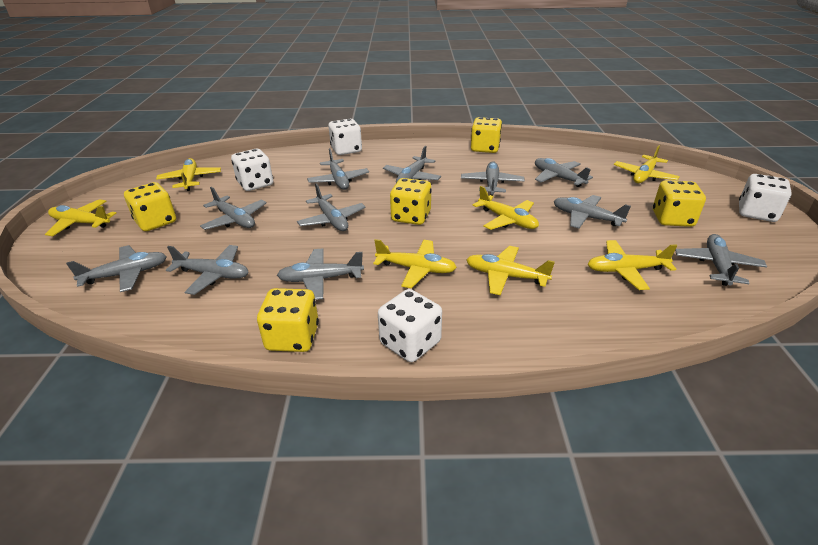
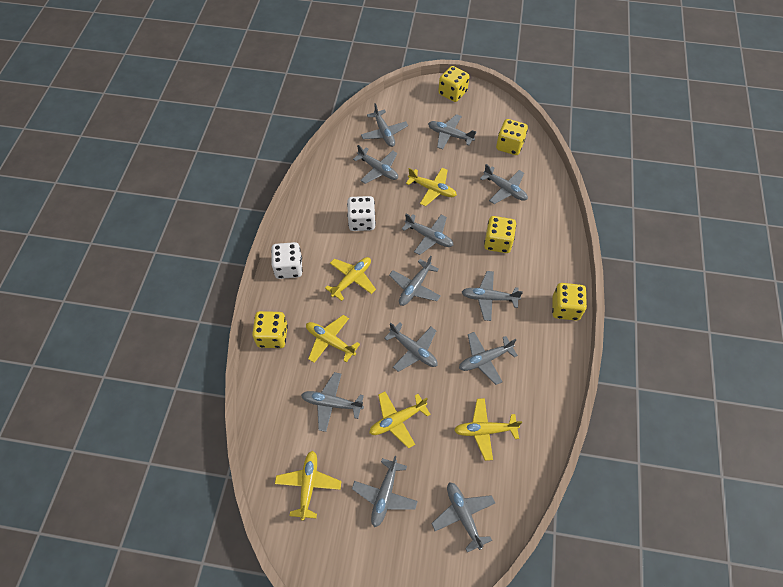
grey plane: [66,245,167,292] [166,245,249,295] [200,187,267,230] [277,248,364,300] [297,184,366,231] [307,148,369,190] [383,146,441,183] [461,161,525,196] [535,158,593,187] [554,195,631,228] [675,234,767,286] = 11 -> [301,372,364,432] [352,456,418,527] [353,145,398,184] [361,103,408,147] [384,322,438,372] [389,256,441,306] [402,214,453,255] [428,114,476,149] [431,482,495,553] [459,332,518,385] [462,271,523,321] [480,164,528,204] = 12
white dice: [231,149,273,191] [328,119,362,155] [378,289,442,362] [739,174,792,222] = 4 -> [271,242,303,279] [347,196,376,231] = 2
yellow plane: [45,199,117,236] [156,158,221,191] [373,239,457,288] [466,246,555,295] [472,186,539,230] [588,240,677,290] [614,145,680,183] = 7 -> [275,451,341,521] [306,315,360,363] [325,257,376,301] [369,391,431,449] [406,168,457,206] [454,398,522,461] = 6

